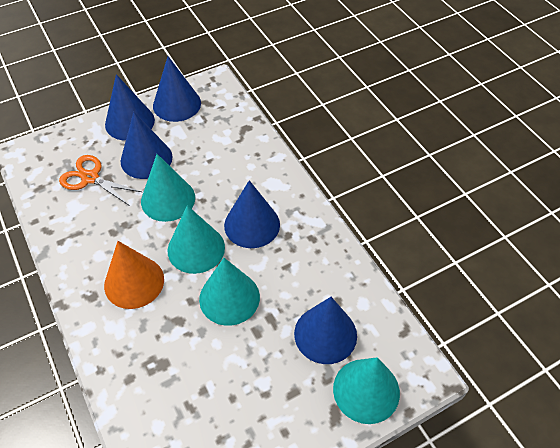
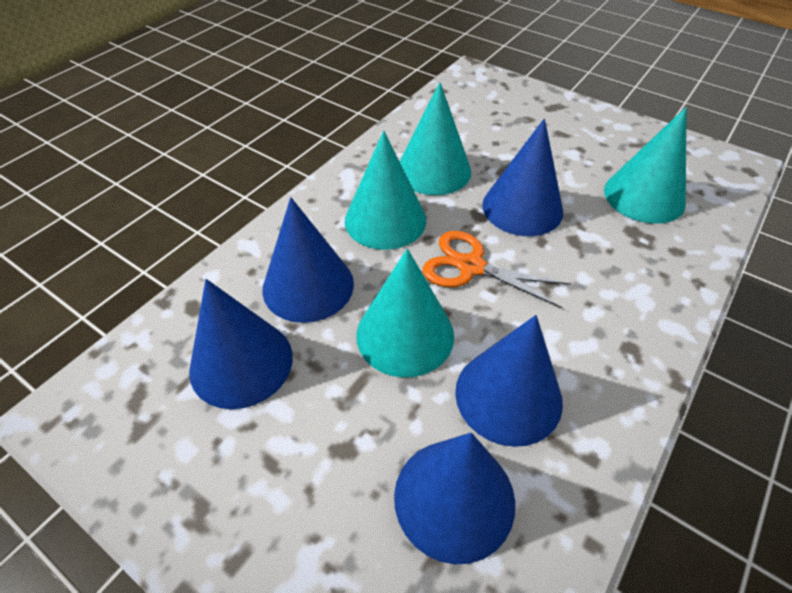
orange cone: [104,241,164,309] = 1 -> none = 0

